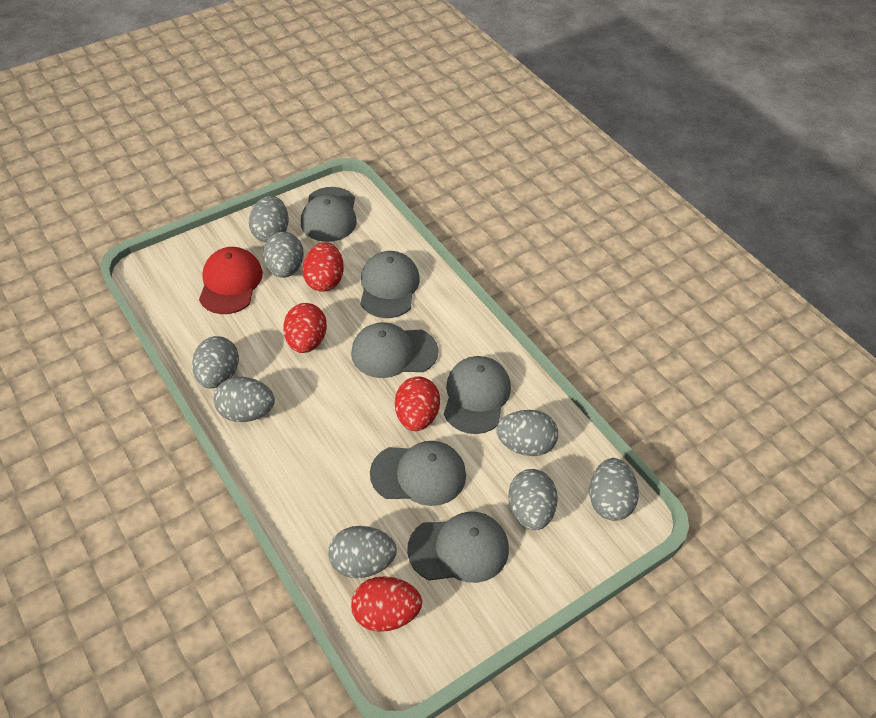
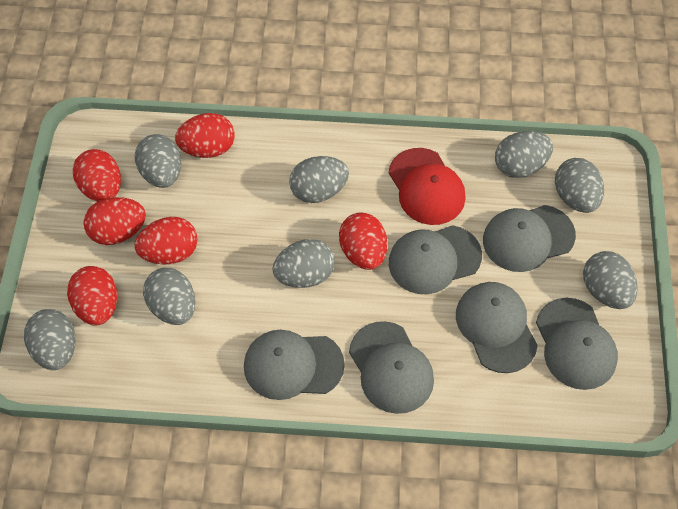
red egg: [283,303,327,353] [303,242,344,292] [351,576,422,632] [395,377,440,431] = 4 -> [67,266,117,326] [73,149,121,202] [83,197,146,245] [135,217,198,264] [175,113,235,158] [339,213,387,270] = 6

